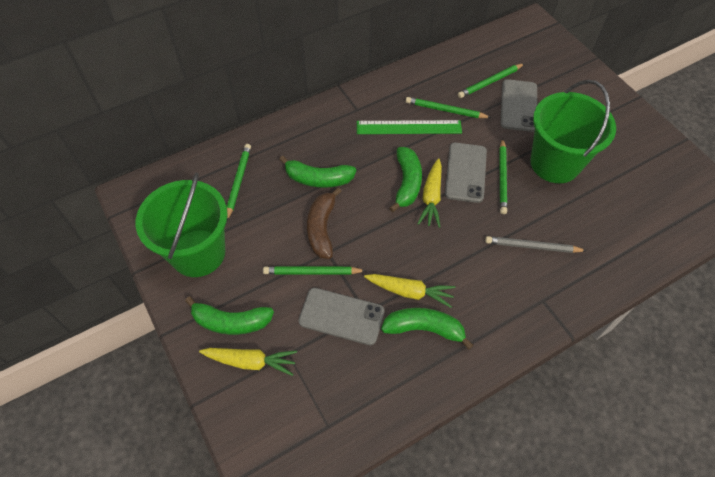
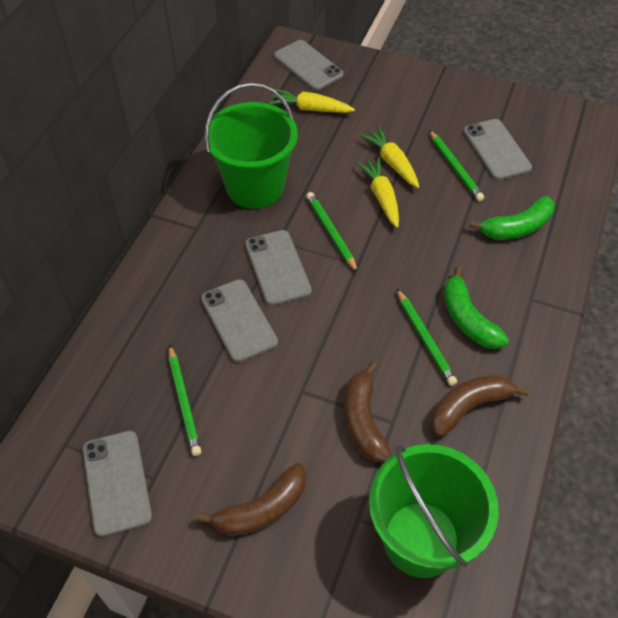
brown banana: [307,187,342,259] = 1 -> [197,463,306,536] [344,362,391,462] [431,375,529,437] = 3
green banana: [185,297,274,335] [279,156,356,188] [381,308,473,349] [389,147,422,212] = 4 -> [444,267,509,349] [469,196,555,240] = 2
green pencil: [227,144,251,220] [263,266,366,275] [406,97,491,118] [458,63,525,98] [499,138,507,214] = 5 -> [169,345,201,456] [306,192,358,273] [397,289,457,386] [429,130,484,201] = 4
green ruler: [357,120,462,134] = 1 -> none = 0
grey pencil: [485,236,587,253] = 1 -> none = 0
grey phone: [298,288,385,345] [445,143,487,203] [500,79,537,132] = 3 -> [82,431,152,537] [201,279,278,363] [245,230,312,306] [274,40,343,90] [463,119,532,180] = 5

